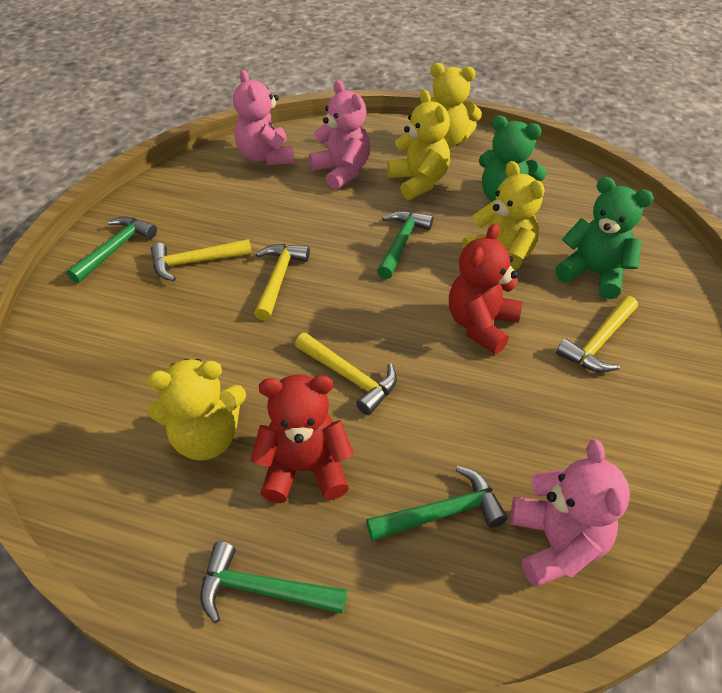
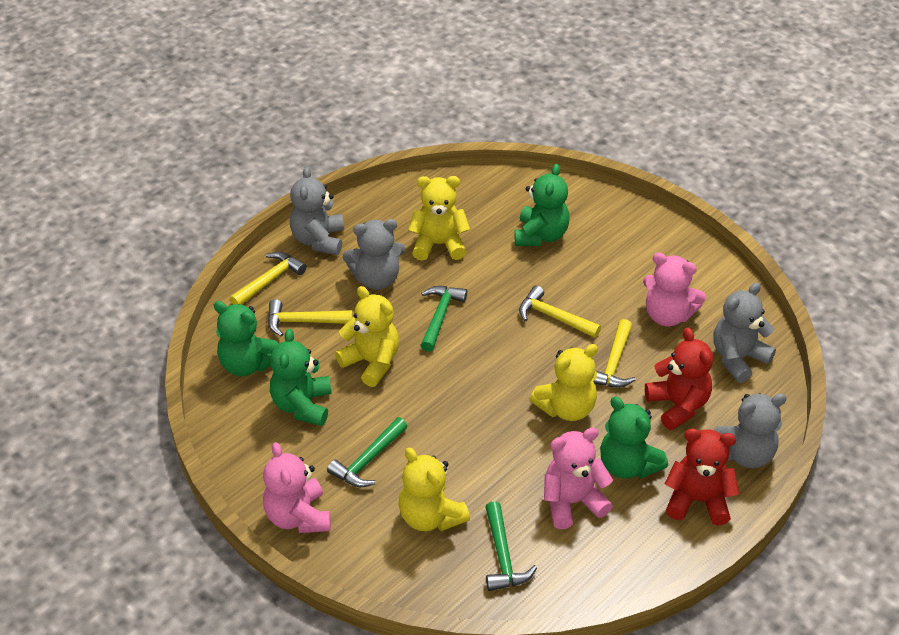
green hammer: [67,217,157,283] [200,542,347,623] [366,466,508,541] [377,211,433,279] = 4 -> [327,417,408,487] [420,286,467,352] [485,501,537,591] = 3
green teddy bear: [479,115,547,202] [555,177,654,299] = 2 -> [213,301,278,376] [270,329,331,426] [515,164,570,246] [600,396,668,479] = 4
grey teddy bear: none = 0 -> [290,166,344,255] [343,219,405,290] [714,282,776,383] [714,393,787,468] = 4

